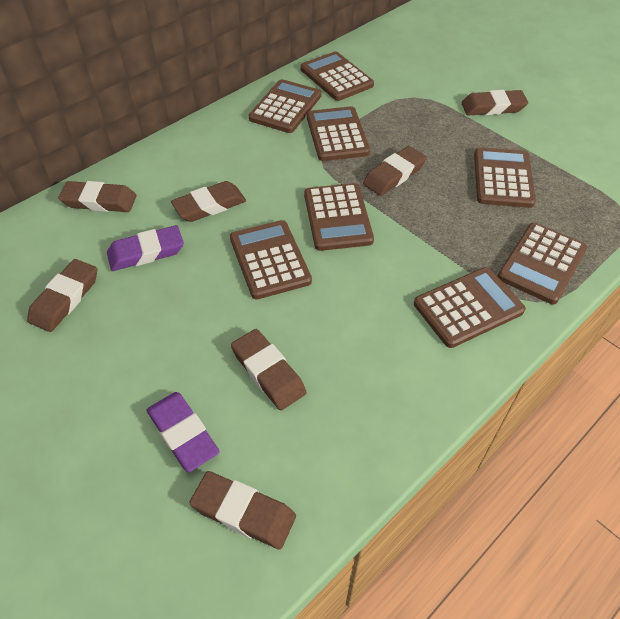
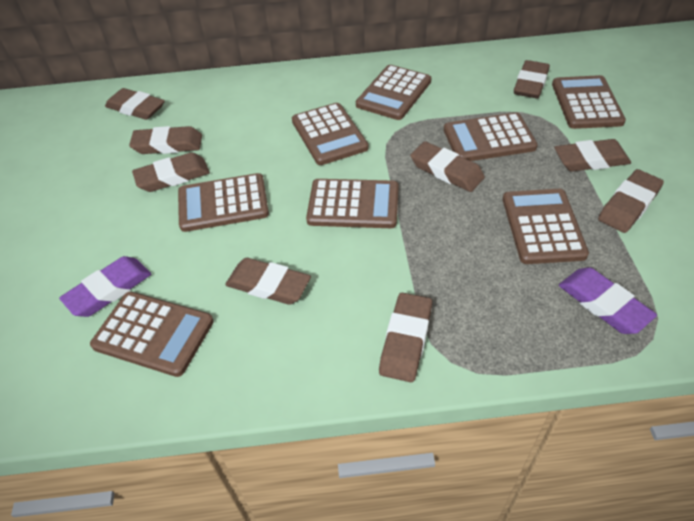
brown eraser: [27,259,97,332] [58,181,136,212] [171,181,246,222] [189,471,296,549] [231,329,307,411] [363,146,427,196] [461,90,528,116] = 7 -> [105,88,165,120] [129,126,202,154] [132,152,210,192] [225,258,311,305] [379,293,432,382] [410,141,485,192] [514,60,550,98] [554,139,631,171] [598,169,664,233] = 9

